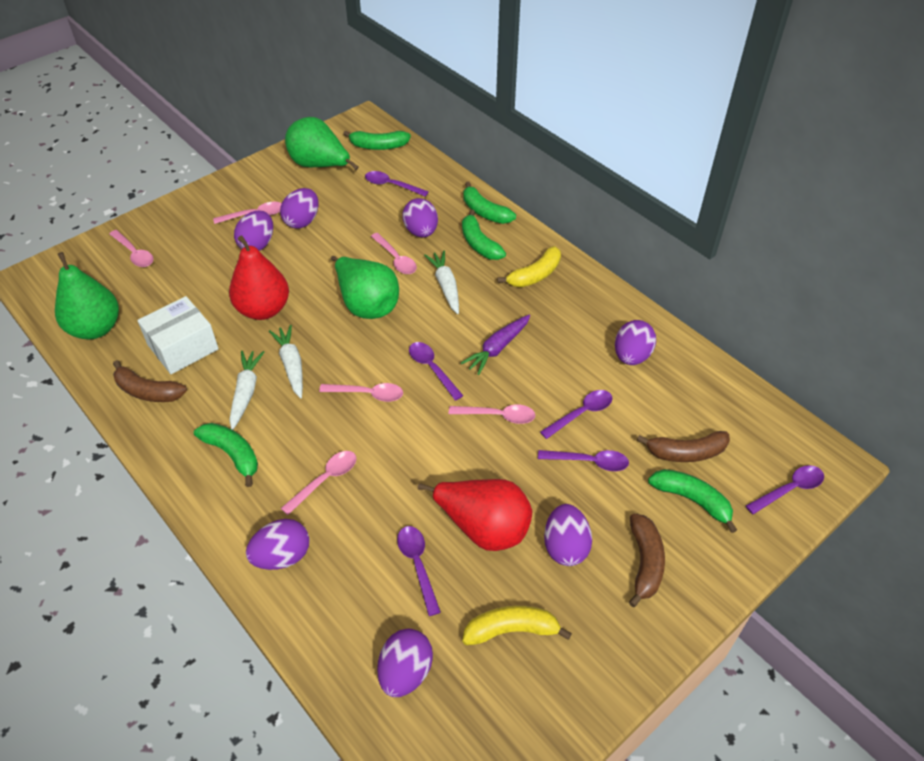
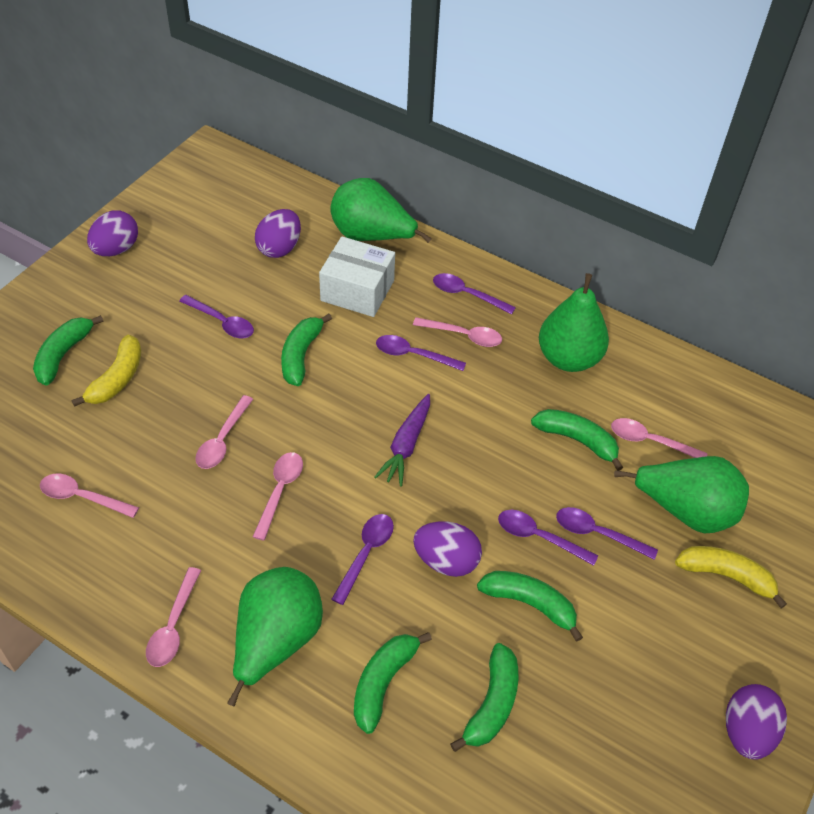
brown banana: [113,360,187,402] [629,514,665,607] [637,431,730,462] = 3 -> none = 0
green banana: [194,423,258,487] [343,130,411,150] [462,210,506,260] [464,182,516,224] [648,469,737,533] = 5 -> [33,315,103,386] [281,314,332,386] [354,632,432,734] [450,643,518,752] [477,571,583,642] [531,409,624,471] = 6
green pear: [55,252,119,340] [285,117,359,170] [331,256,399,319] = 3 -> [227,567,323,706] [330,178,432,243] [539,273,609,372] [614,456,749,533] = 4
purple egg: [234,211,273,251] [246,519,310,570] [280,188,318,229] [377,629,433,697] [402,198,438,237] [544,504,592,566] [615,320,656,365] = 7 -> [87,211,138,256] [255,209,301,258] [413,521,482,577] [726,684,787,759] = 4
red pear: [229,235,289,320] [418,479,532,551] = 2 -> none = 0
white carrot: [229,351,264,430] [269,325,303,398] [424,251,459,314] = 3 -> none = 0

